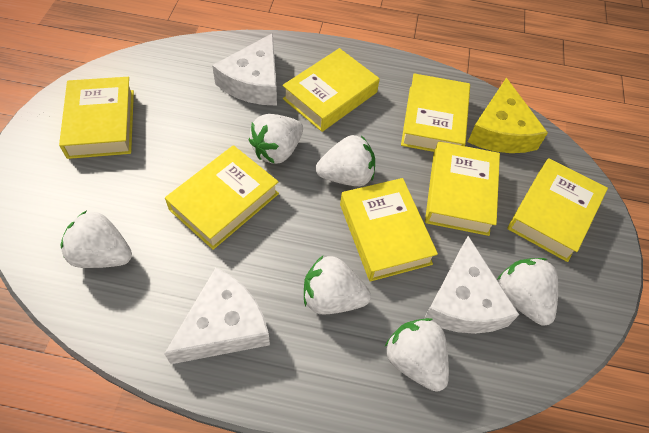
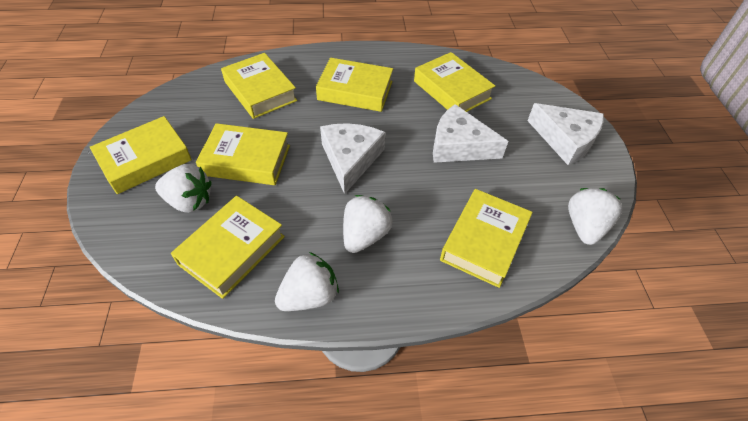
white strawberry: [60,210,132,268] [249,114,303,164] [304,256,371,315] [316,135,375,186] [385,318,449,392] [497,258,558,326] = 6 -> [155,164,212,213] [275,252,339,311] [343,195,393,253] [568,188,622,245] = 4
yellow cheese: [468,78,548,153] = 1 -> none = 0

